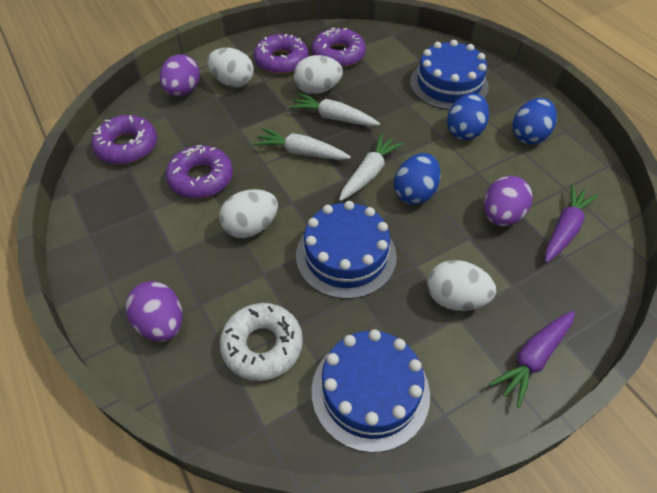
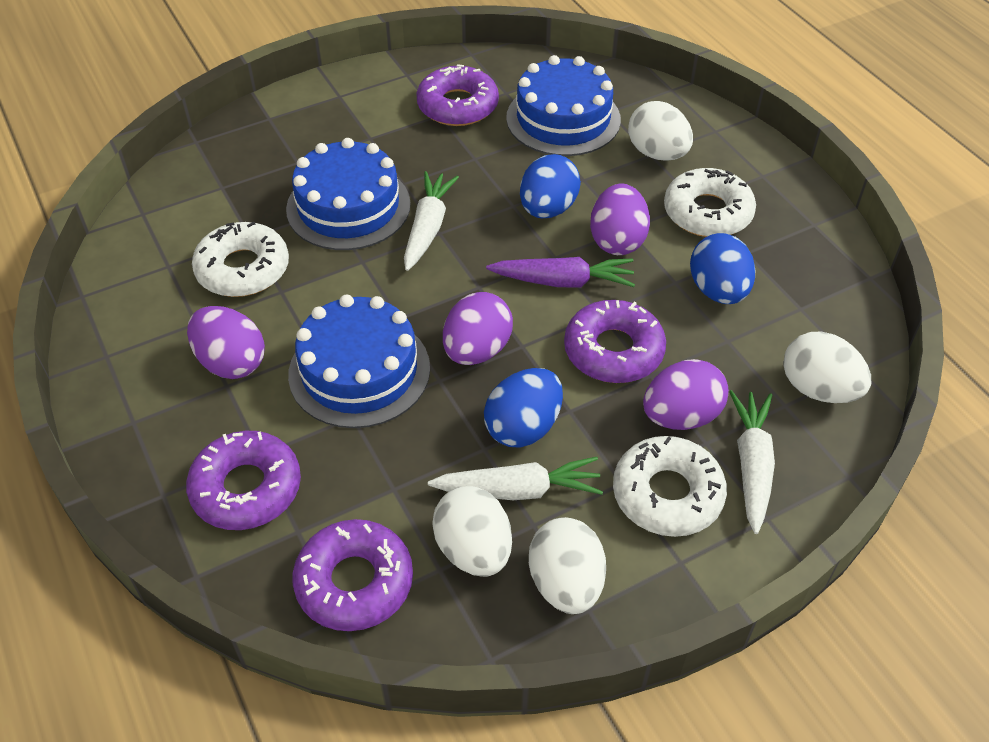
purple carrot: [489,311,575,408] [545,184,598,263] = 2 -> [486,257,635,288] = 1
purple egg: [125,281,182,342] [160,54,200,96] [484,176,533,226] = 3 -> [187,306,265,379] [443,292,513,365] [590,183,650,255] [643,359,729,430] = 4
white donut: [220,303,303,381] = 1 -> [192,221,289,297] [613,436,727,537] [664,168,756,237] = 3

